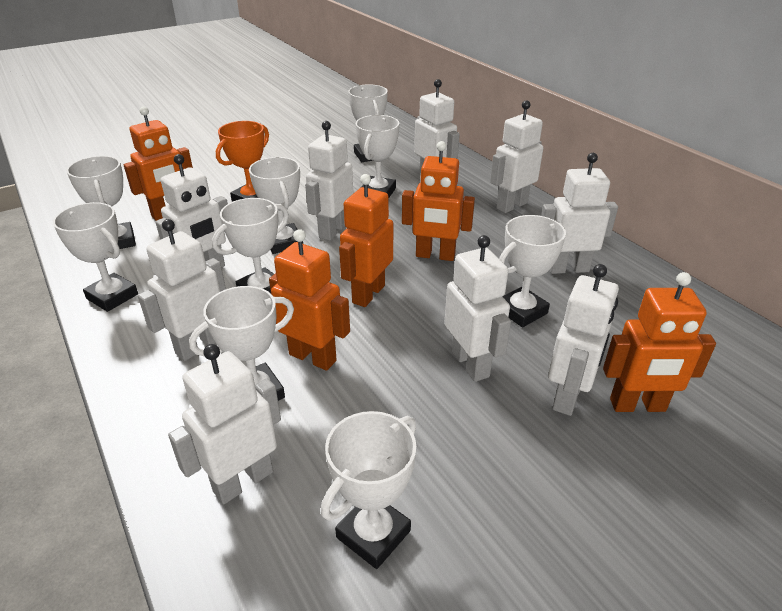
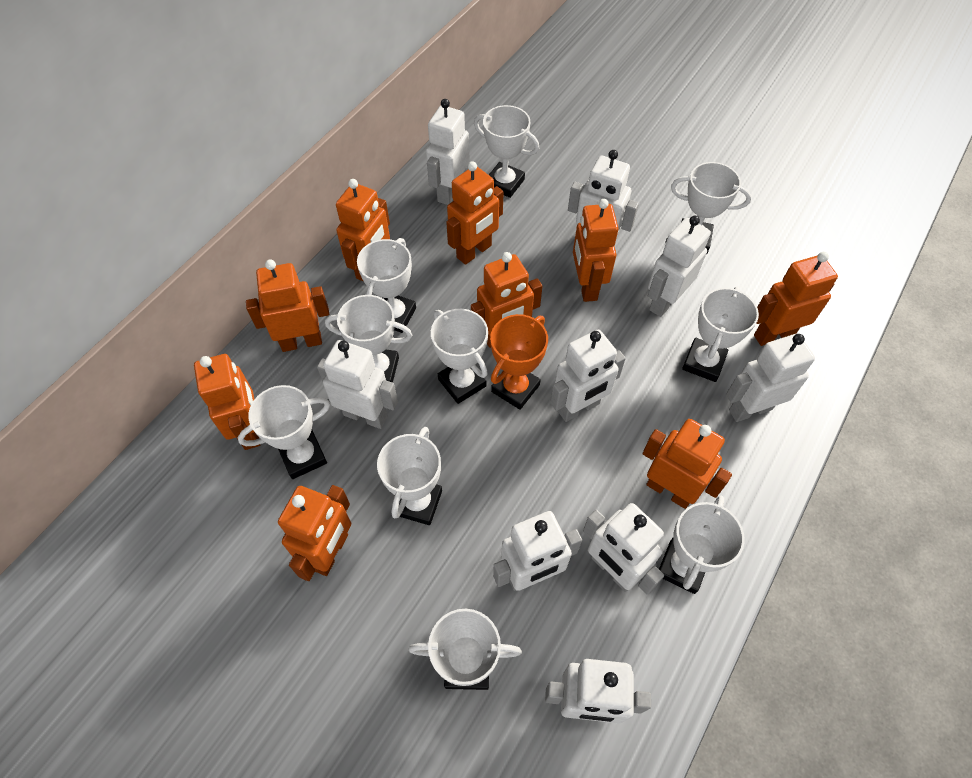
orange robot: [123,106,193,221] [269,229,350,371] [339,174,393,307] [402,141,475,261] [603,272,716,412] = 5 -> [194,354,261,450] [246,259,329,352] [278,485,351,581] [336,179,390,281] [446,161,503,265] [471,252,542,348] [573,199,619,302] [643,419,732,509] [754,252,838,346] = 9
white trophy: [53,202,138,312] [66,156,136,249] [189,286,294,401] [212,198,289,293] [249,157,303,254] [321,411,416,569] [348,84,388,162] [356,115,399,197] [499,215,566,327] = 9 -> [238,385,330,479] [325,295,412,383] [357,238,416,333] [377,427,442,525] [409,609,522,690] [431,309,488,404] [474,105,539,198] [659,496,745,594] [671,162,751,253] [682,287,759,382] = 10

